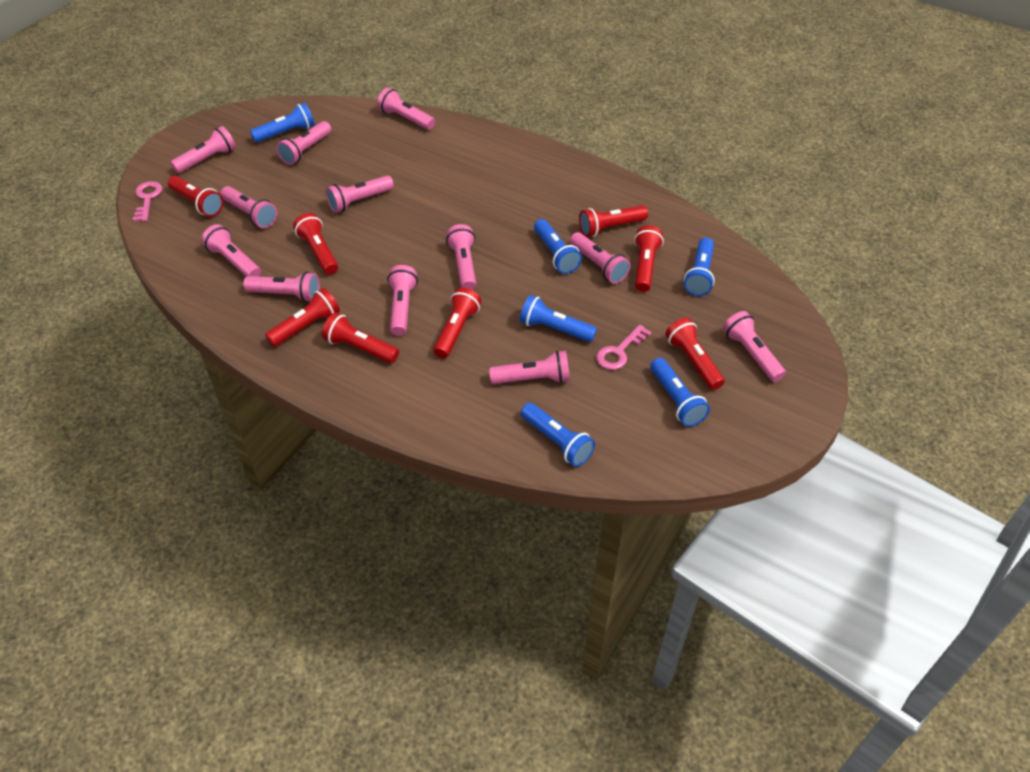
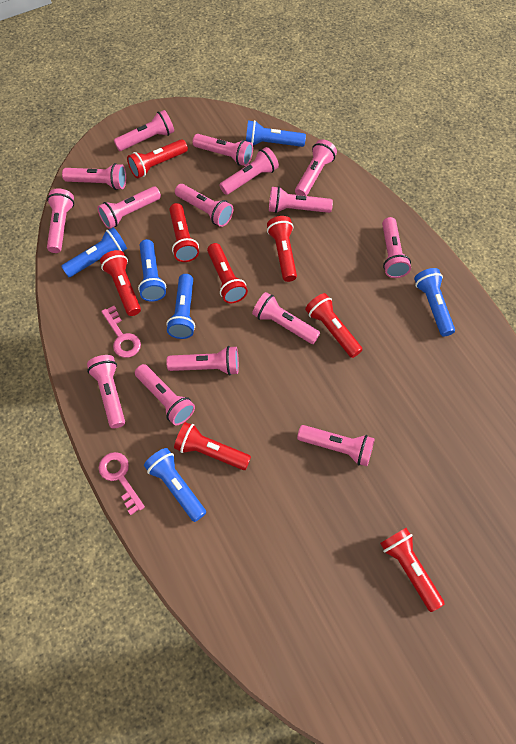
pink flashlight: [170,126,236,173] [201,224,261,277] [220,186,277,228] [243,272,320,302] [276,121,331,165] [326,175,394,213] [377,88,435,130] [387,265,418,336] [446,224,476,290] [489,351,570,384] [570,232,630,284] [723,311,786,382] = 12 -> [47,188,74,253] [62,163,126,190] [87,355,125,428] [97,186,161,229] [114,110,174,151] [135,364,195,425] [166,346,239,375] [175,184,233,227] [193,134,253,166] [219,147,279,195] [252,292,320,344] [269,186,333,213] [295,139,337,196] [297,425,375,466] [382,217,411,278] = 15

